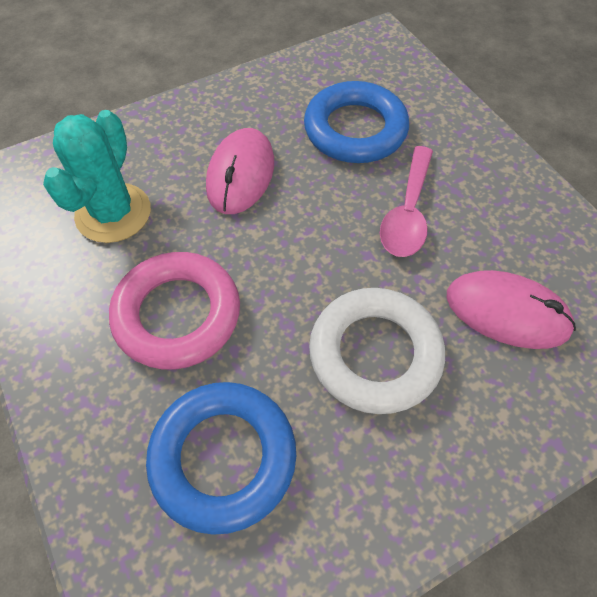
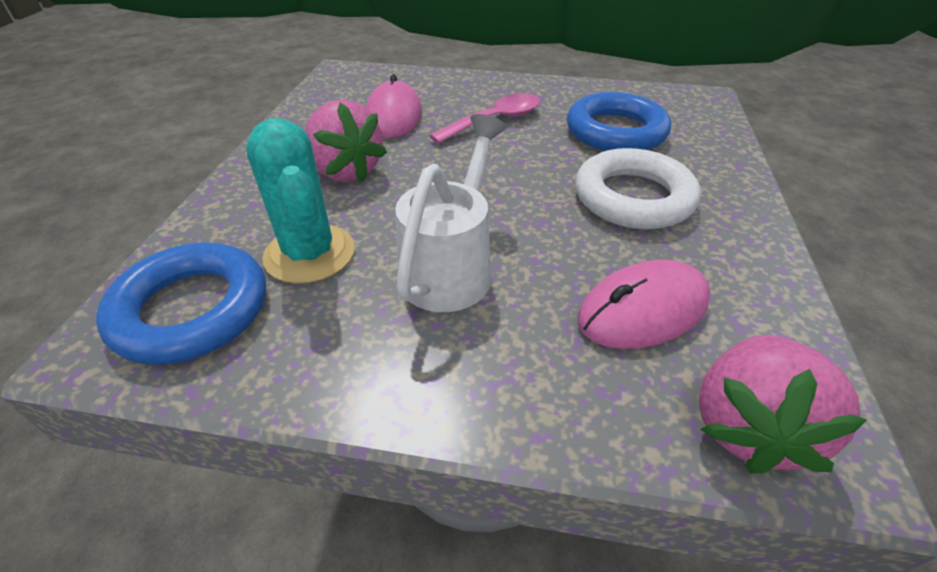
pink ring: [109,252,240,370] = 1 -> none = 0
pink strawberry: none = 0 -> [305,99,387,182] [699,335,867,474] = 2
white watering can: none = 0 -> [395,114,506,312] = 1

